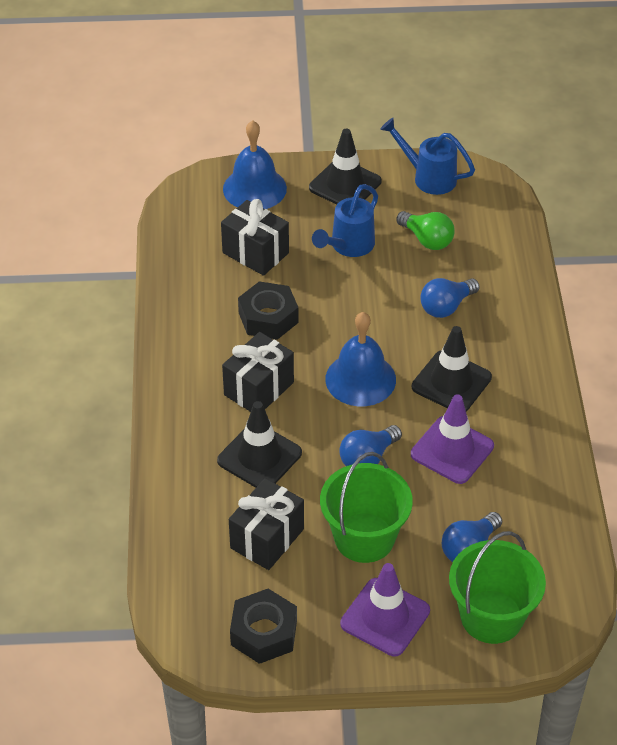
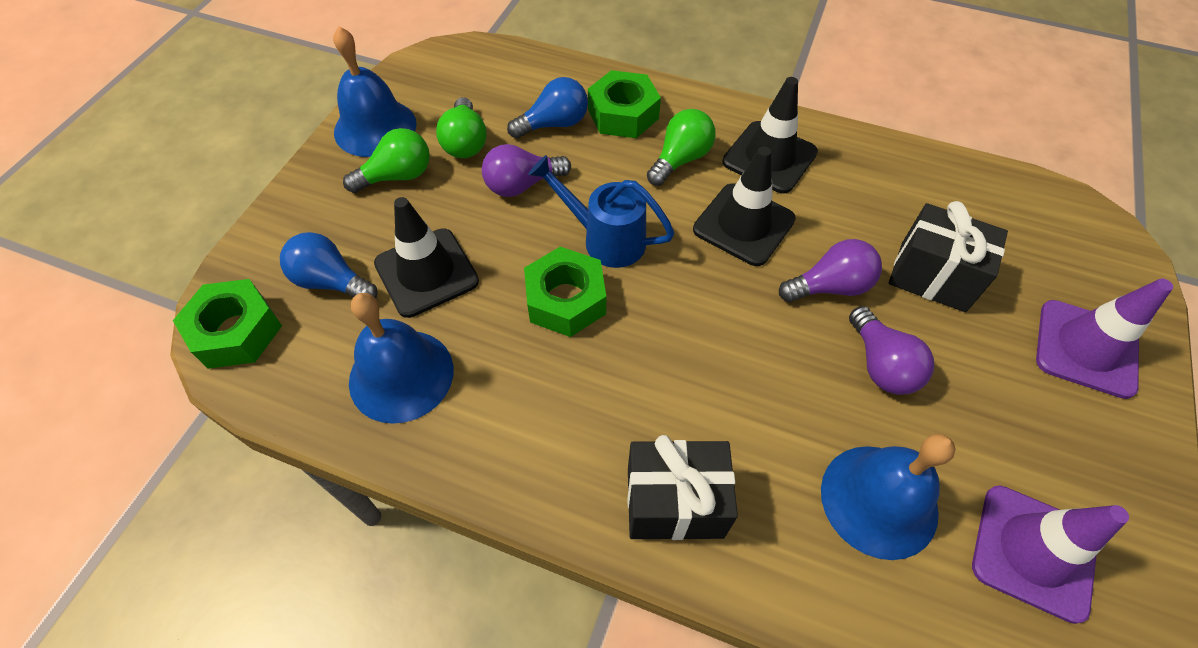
black gift: [221,199,289,276] [222,332,294,412] [229,478,304,570] = 3 -> [627,435,738,540] [889,201,1008,312] = 2
black nut: [230,589,297,664] [238,281,299,340] = 2 -> none = 0
blue bell: [223,120,287,209] [325,312,396,406] = 2 -> [333,26,416,157] [349,293,454,424] [821,434,956,560] = 3
blue light bulb: [339,425,402,466] [420,278,479,318] [442,512,502,562] = 3 -> [280,232,378,299] [507,77,588,139] = 2
blue watering can: [312,184,378,257] [380,118,475,195] = 2 -> [528,155,675,268] = 1
green bucket: [320,452,413,563] [449,531,546,644] = 2 -> none = 0
green light bulb: [396,211,455,250] = 1 -> [343,128,430,193] [436,97,487,158] [647,109,716,186] = 3
green nut: none = 0 -> [173,279,282,369] [524,247,606,337] [588,70,661,138] = 3
purple light bulb: none = 0 -> [482,144,571,197] [779,239,882,302] [849,306,934,395] = 3

